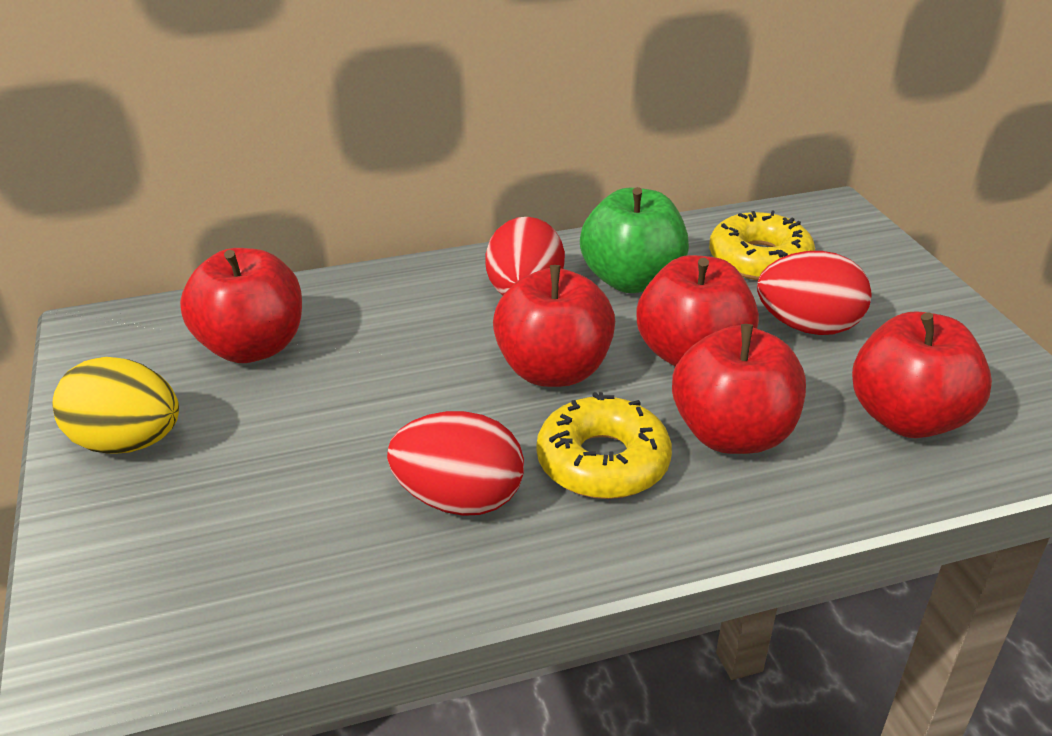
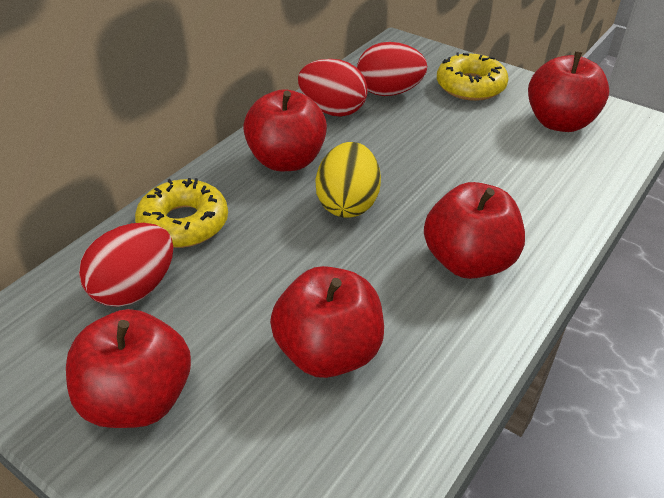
green apple: [580,187,689,293] = 1 -> none = 0

